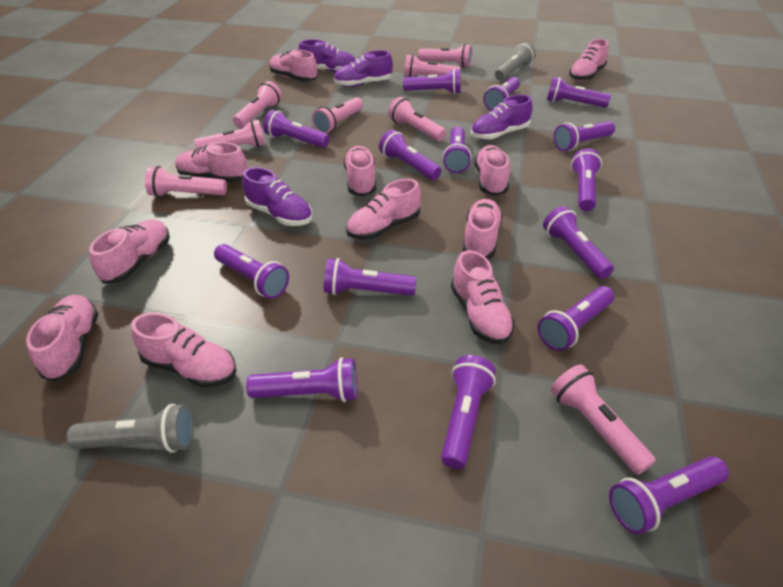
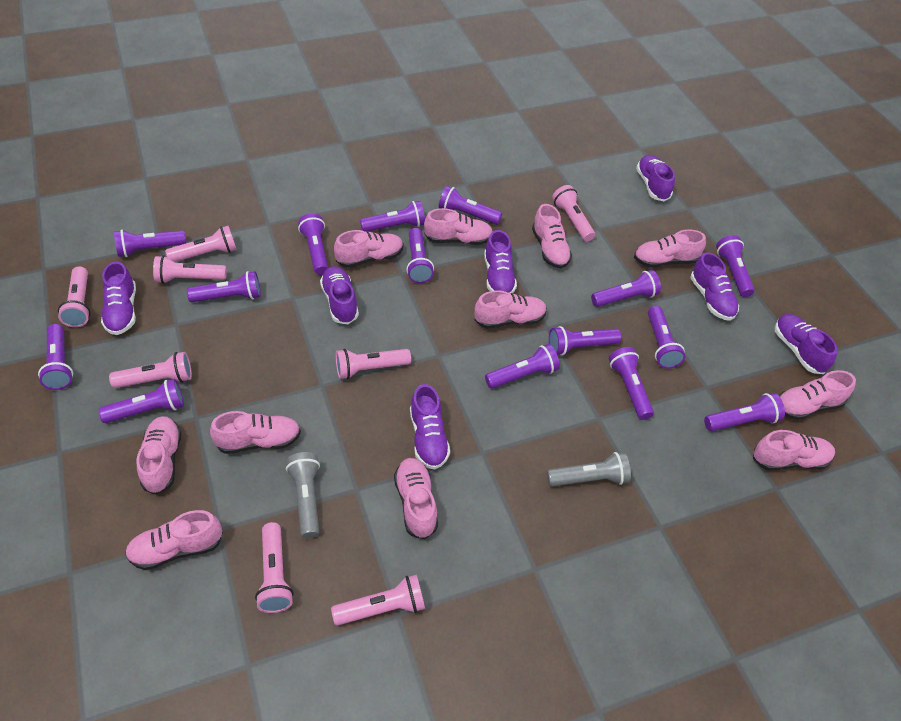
purple shoe: [242,167,312,226] [298,39,355,72] [334,50,393,87] [471,95,532,140] = 4 -> [101,261,136,335] [320,266,359,324] [410,384,450,470] [484,230,517,293] [636,155,675,201] [690,252,739,321] [775,314,838,374] = 7

